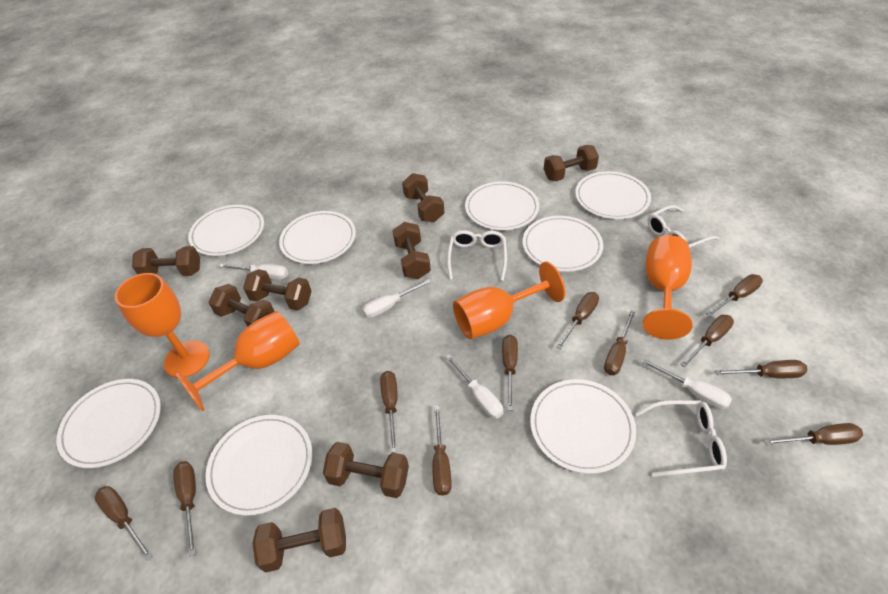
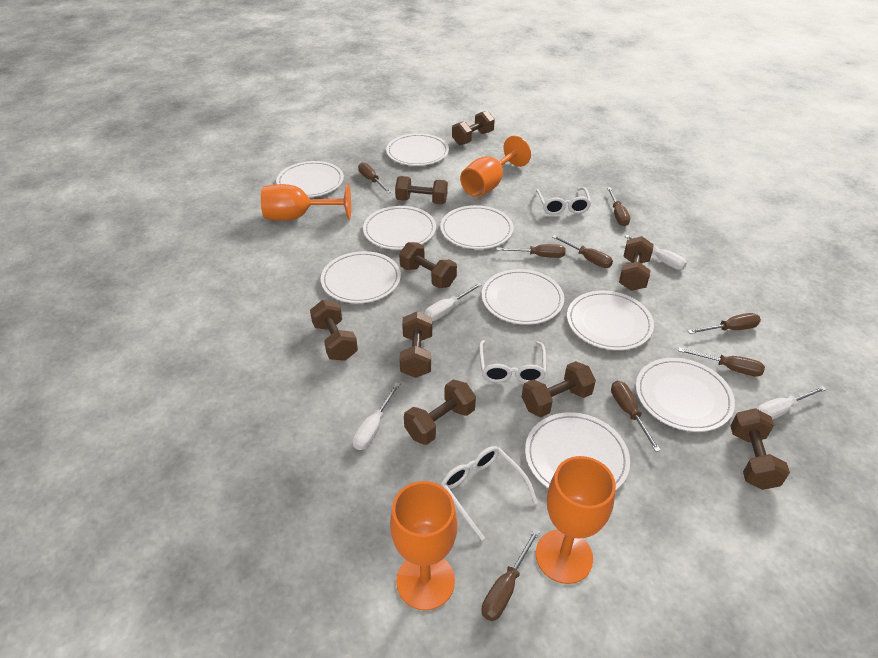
brown dumbbell: [132,246,200,276] [209,284,275,327] [243,269,311,311] [252,508,346,573] [323,442,409,498] [392,222,431,279] [402,173,444,222] [544,145,599,181] = 8 -> [310,300,358,361] [395,176,448,204] [399,242,457,288] [399,311,432,378] [404,380,476,445] [452,111,495,145] [522,361,596,417] [619,236,654,291] [731,408,790,490] = 9
brown screwdriver: [95,486,153,561] [173,461,196,556] [380,371,398,453] [432,406,452,496] [502,335,518,410] [556,292,599,349] [604,311,635,375] [680,315,734,368] [706,274,763,317] [715,360,808,378] [764,423,863,445] = 11 -> [358,162,391,193] [482,529,540,621] [496,244,565,258] [552,235,613,268] [607,187,630,226] [611,381,661,452] [678,348,765,377] [688,313,761,334] = 8
white plate: [56,379,161,468] [188,205,264,256] [205,415,312,516] [279,211,356,264] [465,181,539,230] [523,216,603,272] [530,379,636,474] [575,171,651,219] = 8 -> [276,161,344,197] [321,251,401,303] [363,206,436,250] [386,133,449,166] [440,205,514,249] [482,269,564,325] [525,412,630,491] [567,291,654,350] [636,358,735,432] = 9

